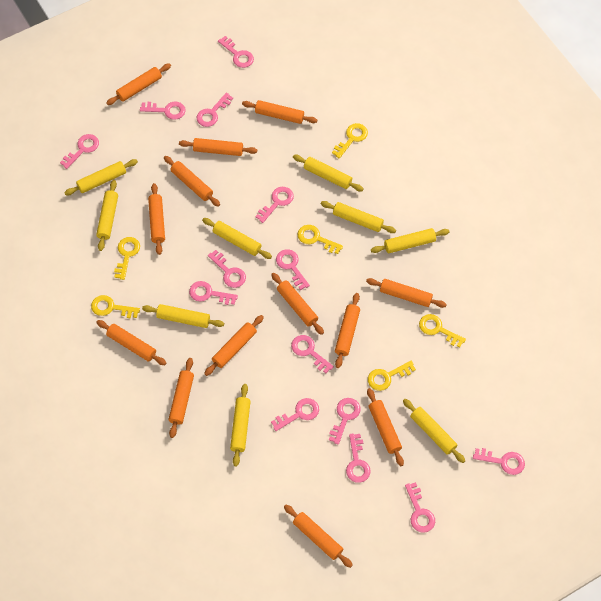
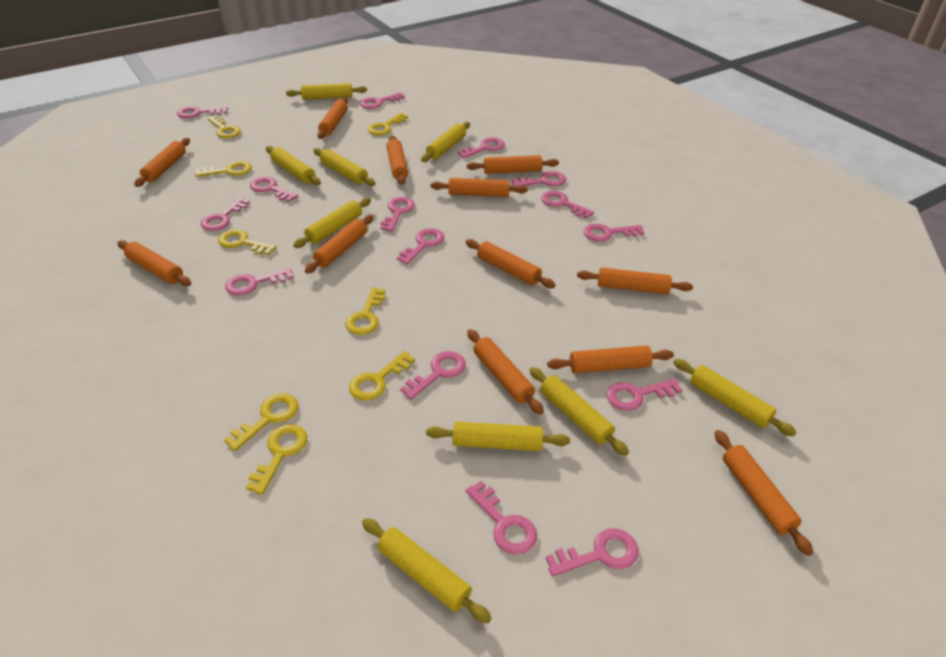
orange rolling pin: [96,320,166,365] [106,63,171,105] [148,183,165,255] [164,156,220,207] [169,358,194,438] [179,138,257,156] [204,315,264,376] [242,100,317,124] [271,273,324,335] [284,505,353,568] [335,293,360,368] [366,278,447,308] [367,388,404,466] = 13 -> [117,240,191,286] [134,138,190,187] [305,215,374,274] [317,97,348,139] [386,136,408,185] [431,178,528,197] [465,239,555,288] [467,155,559,174] [467,329,544,415] [547,346,674,373] [577,267,693,294] [715,430,813,556] = 12
pink key: [60,134,99,169] [140,102,186,120] [189,281,238,305] [197,93,233,127] [208,250,246,288] [218,36,254,68] [256,187,294,223] [271,398,319,431] [276,249,310,290] [291,335,334,373] [329,398,361,445] [346,433,371,483] [405,482,435,533] [473,448,525,475] = 14 -> [177,106,228,118] [201,197,250,231] [225,268,293,296] [250,177,298,202] [360,92,405,109] [380,197,415,232] [397,229,445,265] [400,351,466,400] [458,138,505,158] [466,481,537,555] [512,171,566,186] [541,191,594,219] [546,528,638,577] [584,224,644,242] [606,378,682,411] = 15
yellow key: [91,295,140,318] [114,237,140,280] [298,225,343,254] [332,123,368,159] [368,361,416,391] [419,314,466,347] = 6 -> [195,161,252,177] [208,115,241,138] [218,230,277,255] [224,393,299,451] [246,424,307,495] [345,287,385,335] [349,351,415,401] [368,113,408,135] = 8

